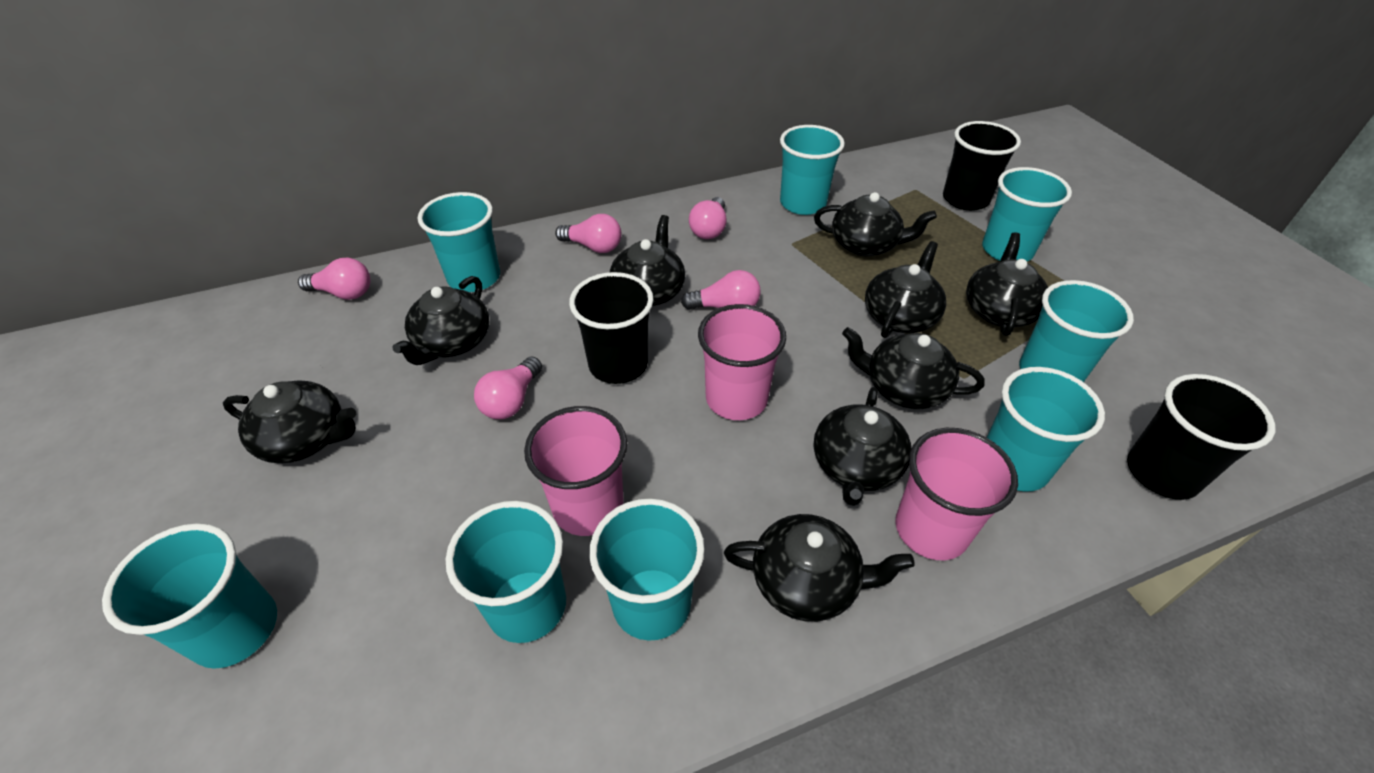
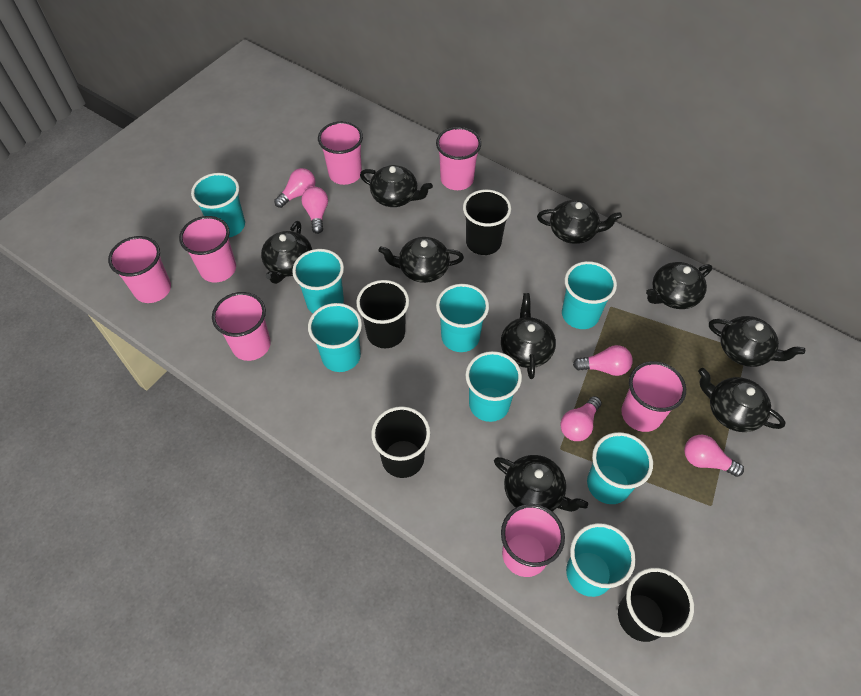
black cup: [569,272,654,384] [943,121,1021,211] [1127,374,1275,500] = 3 -> [356,280,409,348] [371,406,430,478] [463,190,511,255] [618,568,694,642] = 4
pink cup: [524,406,627,536] [698,304,786,420] [895,428,1018,560] = 3 -> [108,236,171,303] [179,216,236,282] [212,292,271,361] [318,121,363,185] [436,127,481,190] [501,504,565,577] [621,361,686,432] = 7

